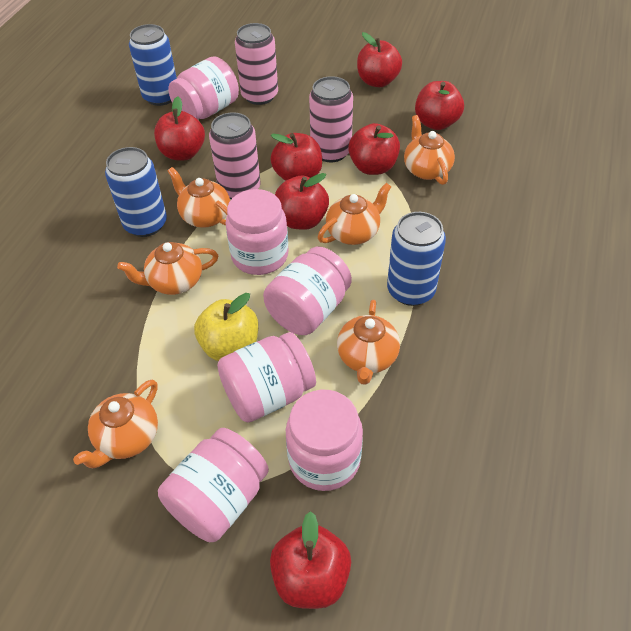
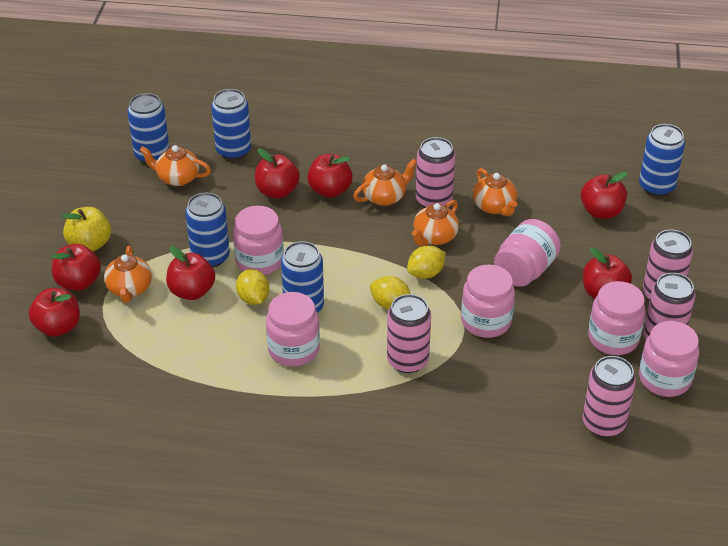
blue can: [105,147,167,237] [129,24,177,106] [387,212,446,306] = 3 -> [127,93,170,164] [185,193,230,267] [211,89,251,160] [281,241,324,313] [639,124,685,196] = 5
orange teapot: [73,379,158,468] [117,242,218,295] [168,167,230,228] [318,183,391,245] [337,300,400,385] [404,115,455,185] = 6 -> [104,246,152,303] [140,145,211,186] [353,159,417,206] [412,200,459,246] [473,168,517,216] = 5
pink can: [209,112,261,199] [235,23,278,105] [309,76,353,163] = 3 -> [387,294,431,373] [416,137,456,208] [582,356,636,437] [643,230,693,301] [643,273,696,339] = 5
yellow lemon: none = 0 -> [236,269,270,305] [370,276,411,309] [407,245,446,279] = 3

